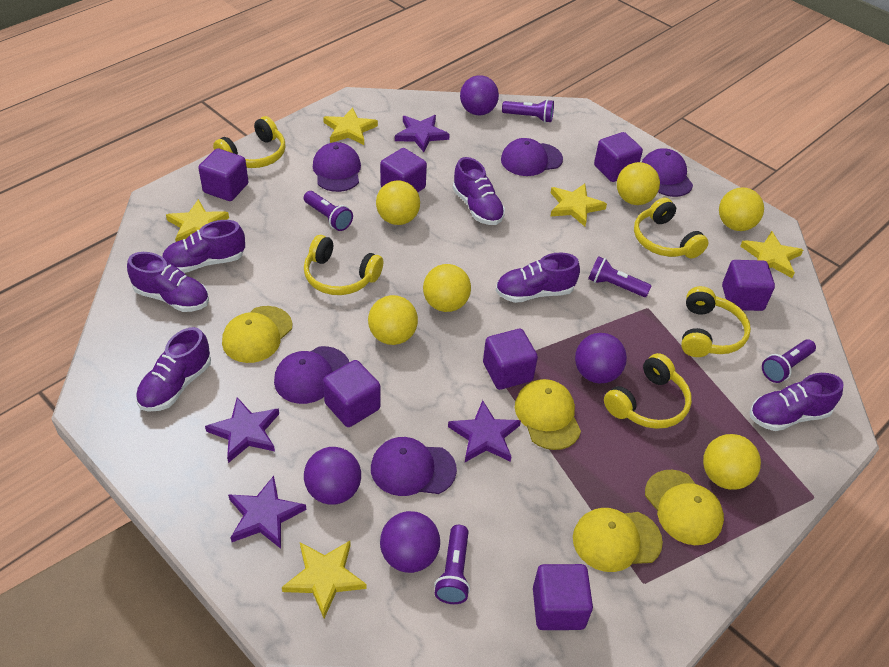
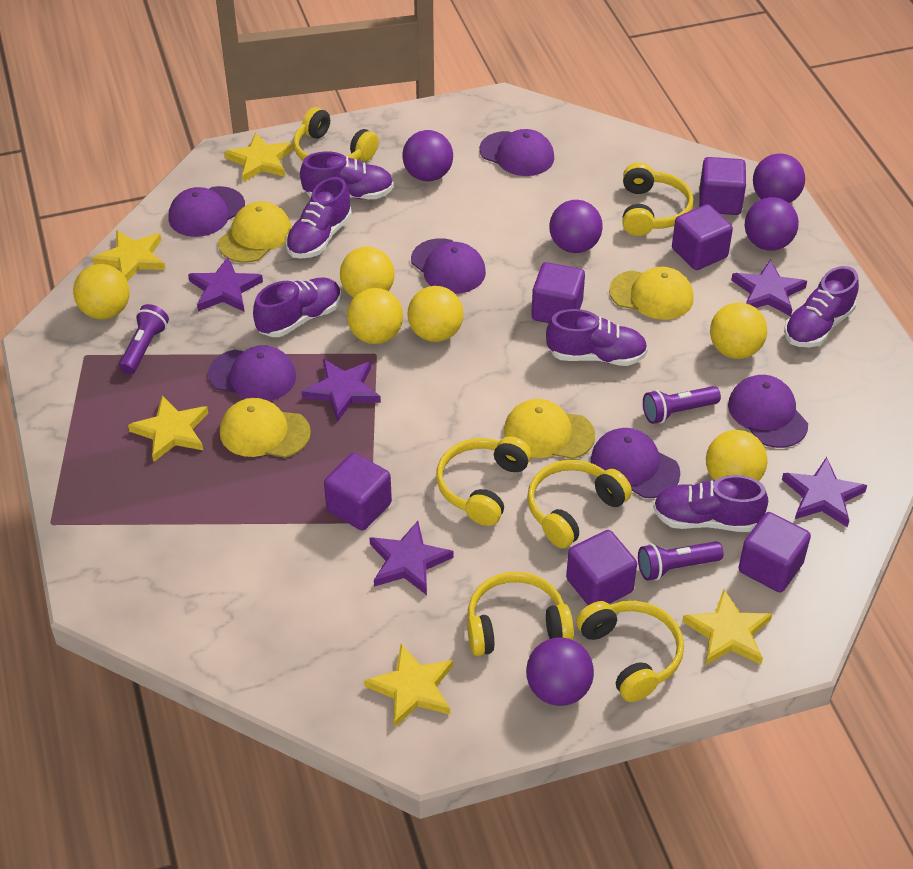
purple ball: [304,447,361,505] [380,511,440,573] [460,75,499,115] [575,333,627,383] = 4 -> [403,130,453,182] [526,637,594,706] [549,200,603,253] [745,197,799,251] [753,153,805,203] = 5
purple cap: [274,346,349,404] [313,142,361,192] [371,437,457,496] [501,138,563,176] [642,148,693,197] = 5 -> [169,186,245,237] [208,345,296,401] [411,238,486,294] [479,129,554,176] [591,428,680,498] [728,375,808,448] = 6
purple cube: [198,148,248,201] [323,360,381,427] [380,148,427,192] [483,329,538,390] [533,564,593,630] [594,132,643,182] [722,260,775,311] = 7 -> [324,453,392,531] [531,262,585,323] [566,530,637,605] [672,204,733,270] [699,157,746,215] [738,512,811,592] = 6
purple flashlight: [304,191,353,231] [434,525,470,604] [502,99,554,123] [588,256,651,297] [762,339,816,383] = 5 -> [119,304,169,374] [638,541,724,581] [643,386,721,424] = 3
purple star: [205,397,279,463] [228,476,307,549] [395,115,450,152] [448,400,521,462] = 4 -> [188,257,263,312] [301,359,381,421] [369,521,454,595] [731,259,807,316] [782,457,867,527] = 5
yellow headphones: [213,116,285,168] [304,235,383,295] [604,353,692,429] [634,198,708,258] [681,286,751,357] = 5 -> [293,107,379,161] [436,436,532,526] [467,572,574,656] [527,460,632,548] [576,601,684,702] [622,162,694,236] = 6

